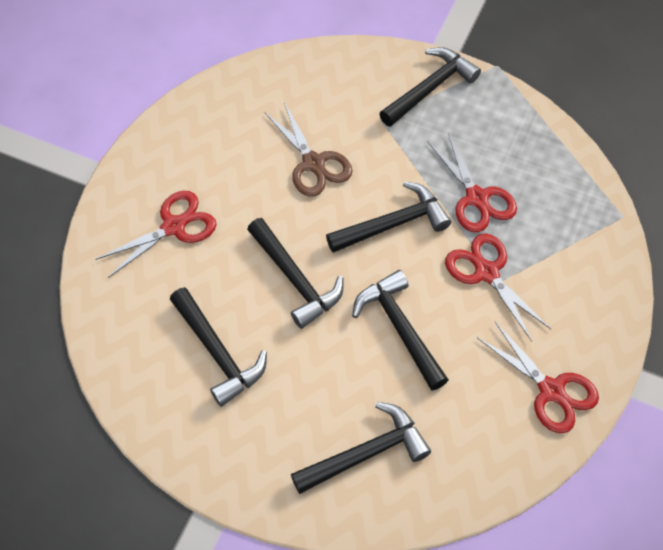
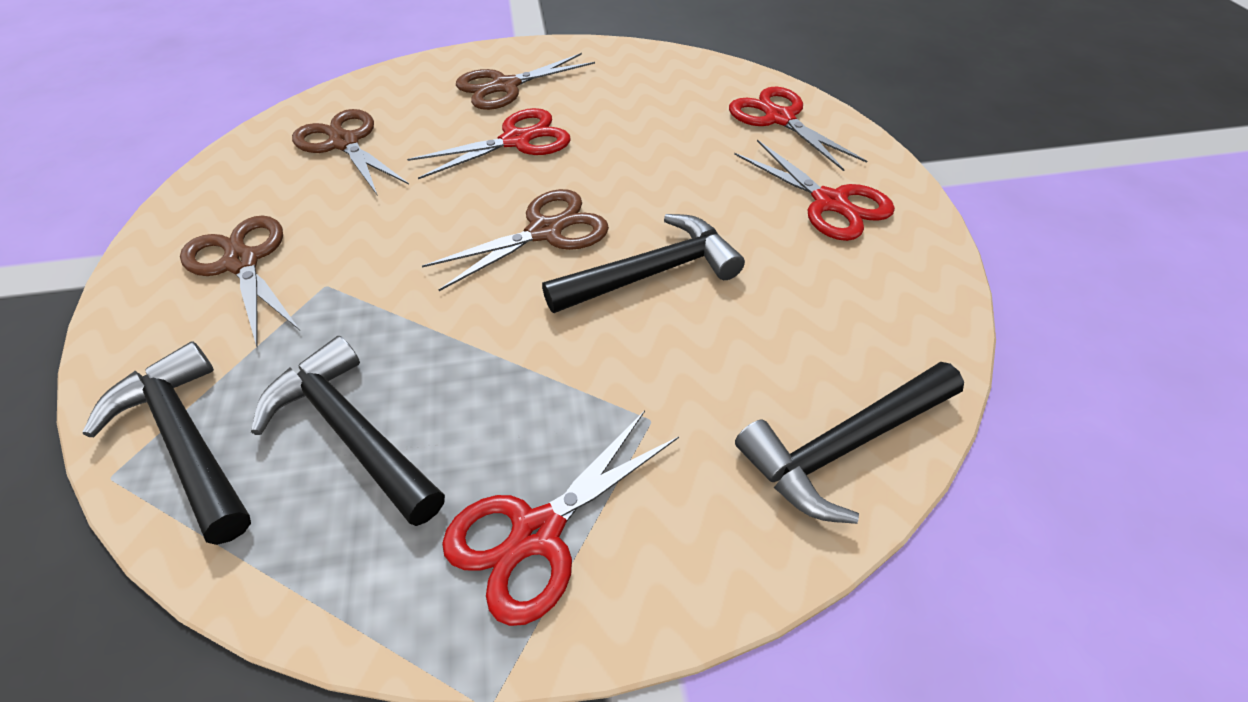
black hammer: [170,287,267,407] [247,218,343,329] [291,402,431,494] [326,181,451,253] [352,270,449,390] [379,47,481,127] = 6 -> [83,341,251,545] [251,336,445,526] [542,214,745,313] [735,362,964,524] = 4
brown scissors: [265,102,353,197] = 1 -> [180,215,300,348] [292,109,409,196] [422,189,609,291] [456,53,595,110] = 4

